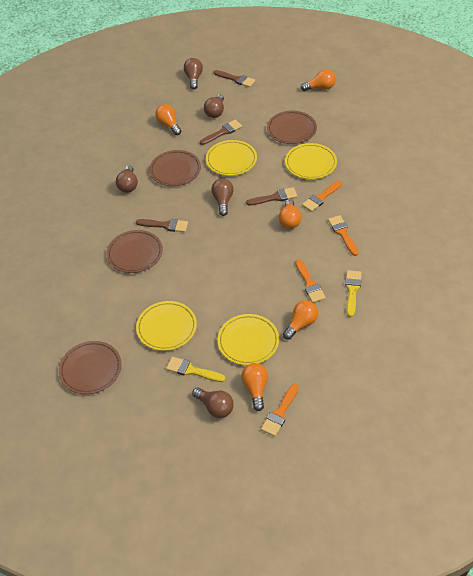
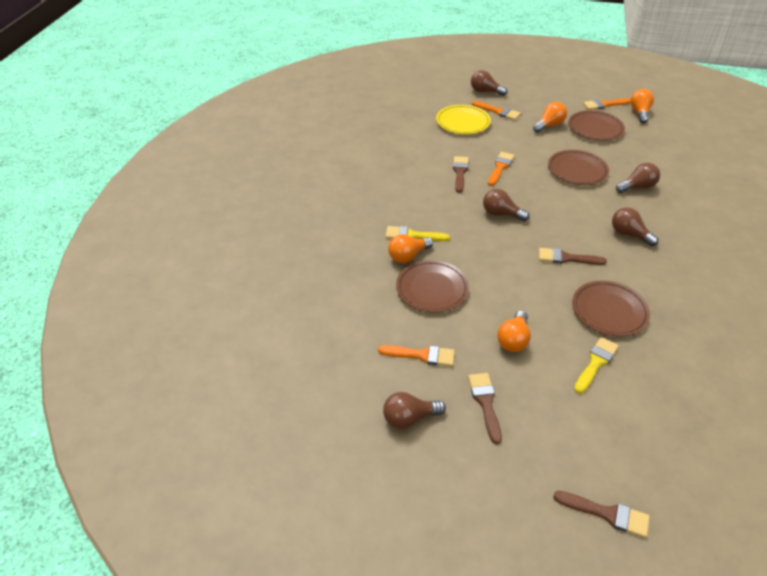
orange light bulb: [155,104,181,135] [241,363,268,411] [279,199,302,229] [283,300,318,340] [301,69,336,91] = 5 -> [388,234,433,263] [497,311,531,352] [533,102,567,133] [631,89,654,123] = 4
yellow plate: [136,301,197,351] [206,140,257,176] [217,314,279,365] [285,143,337,179] = 4 -> [436,105,491,134] = 1

